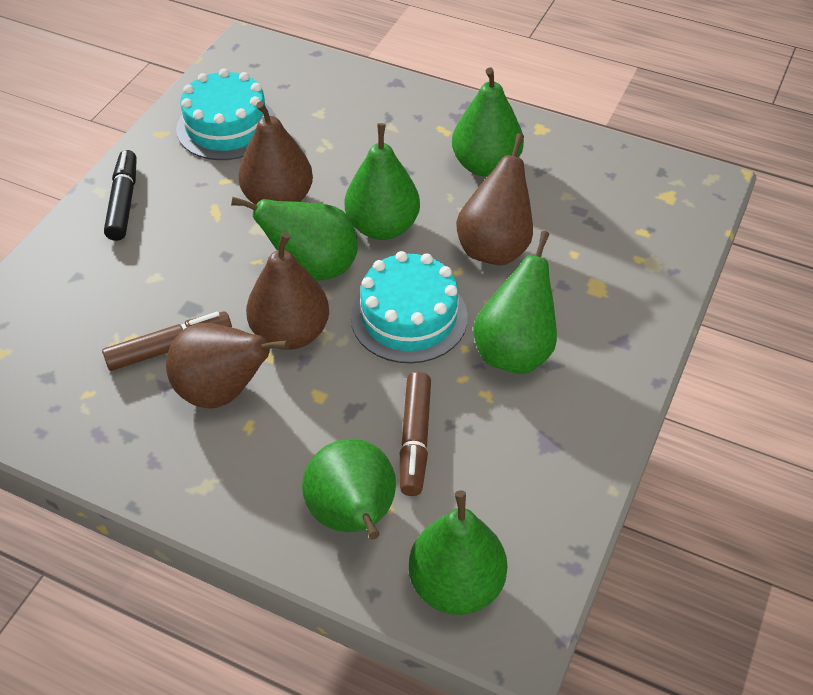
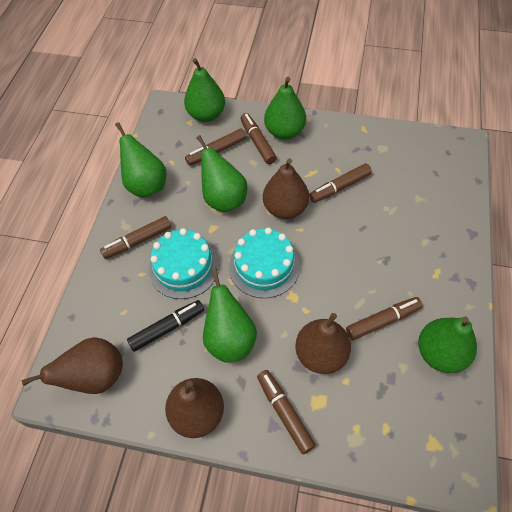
brown marker: [102,311,232,371] [400,372,431,496] = 2 -> [100,216,171,259] [185,128,246,166] [240,113,277,164] [257,370,316,454] [309,163,372,203] [346,297,423,340] = 6

